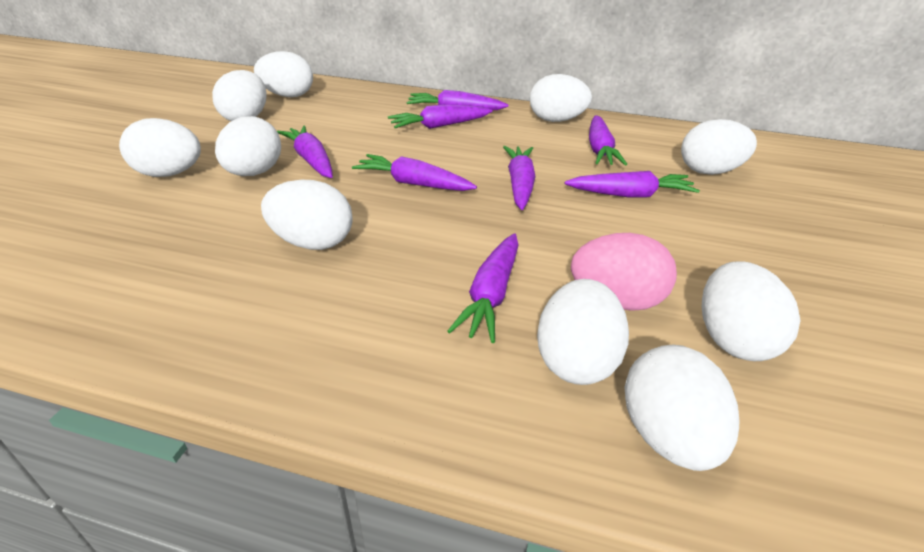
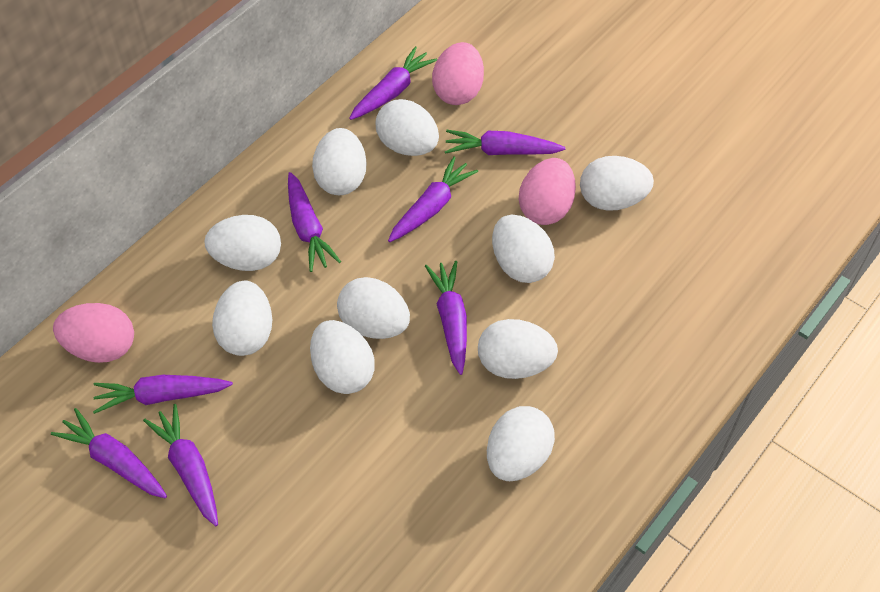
pink egg: [571,233,677,311] = 1 -> [53,303,134,363] [432,42,484,105] [519,158,576,225] = 3

